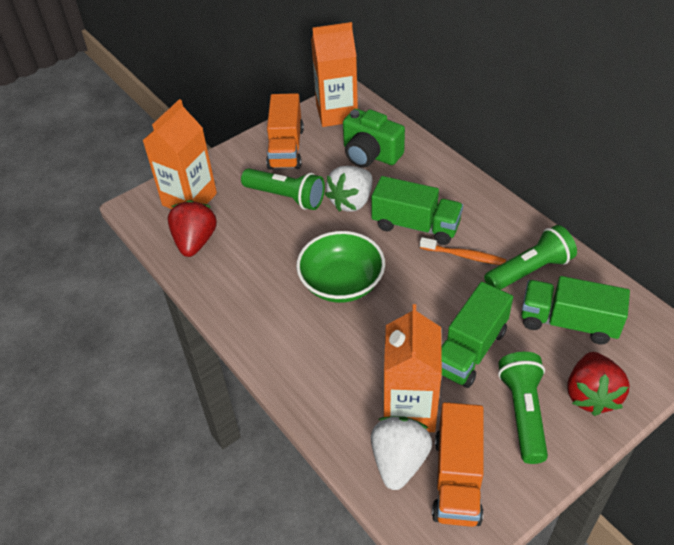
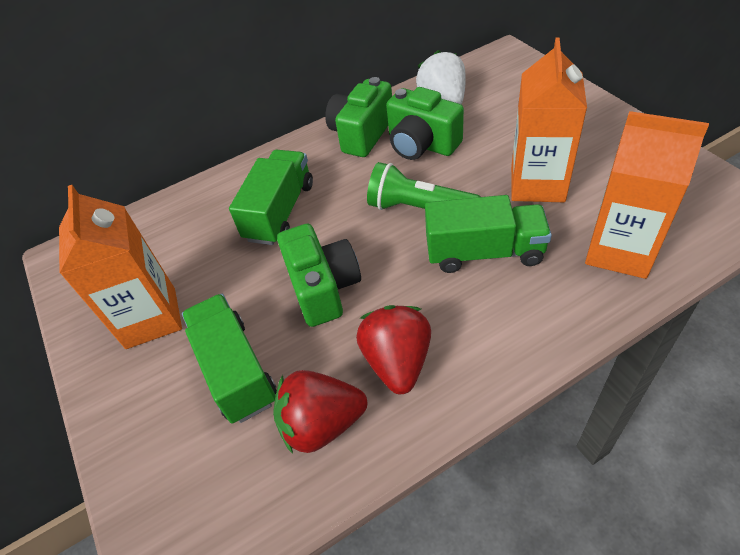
green bowl: [296,231,385,303] = 1 -> none = 0
green camera: [343,109,405,168] = 1 -> [277,224,361,327] [325,77,392,157] [386,87,464,160] = 3
green flashlight: [241,168,325,210] [484,225,577,290] [498,352,548,464] = 3 -> [367,162,481,210] = 1
orange toothbrush: [420,237,506,265] = 1 -> none = 0
orange truck: [266,93,304,170] [432,402,483,527] = 2 -> none = 0
white strawberry: [325,166,372,212] [371,416,432,490] = 2 -> [416,50,465,104] = 1

